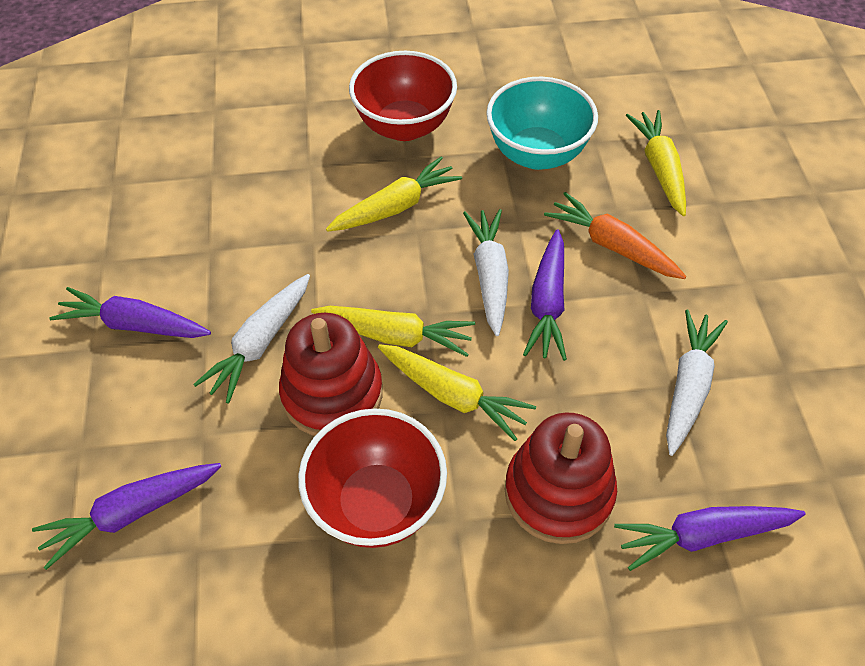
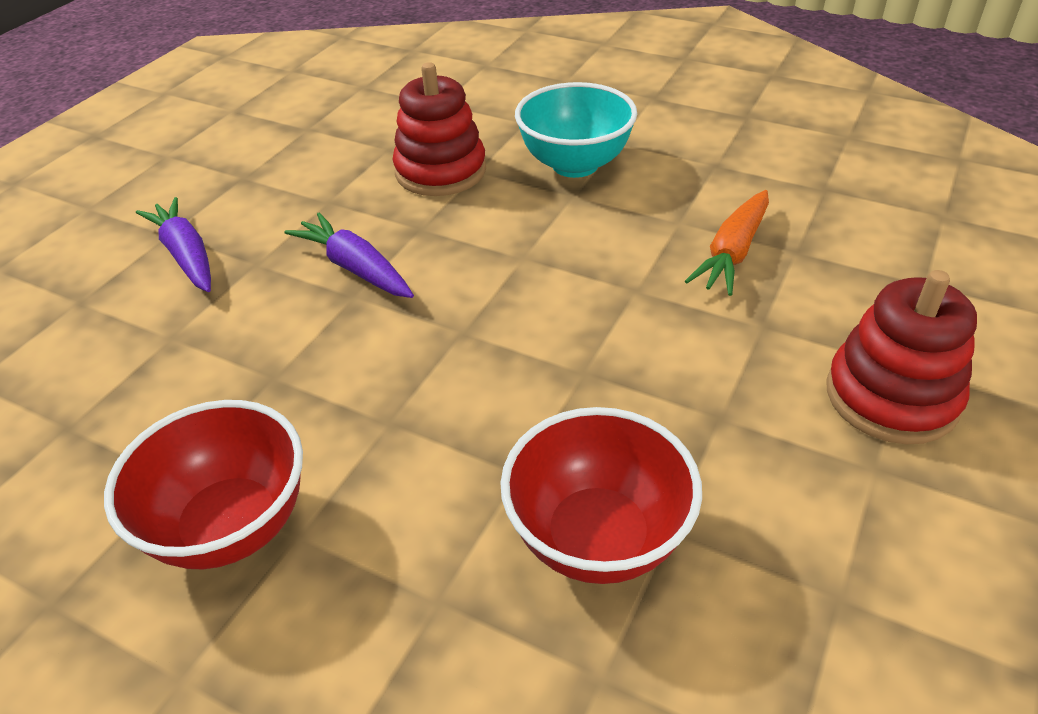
purple carrot: [32,463,221,570] [49,287,211,338] [523,229,567,361] [614,506,806,571] = 4 -> [136,197,211,292] [285,213,414,298] = 2
white carrot: [193,274,310,403] [463,209,509,336] [666,309,728,456] = 3 -> none = 0
yellow carrot: [311,306,475,357] [326,156,462,232] [378,344,536,441] [626,110,686,216] = 4 -> none = 0

